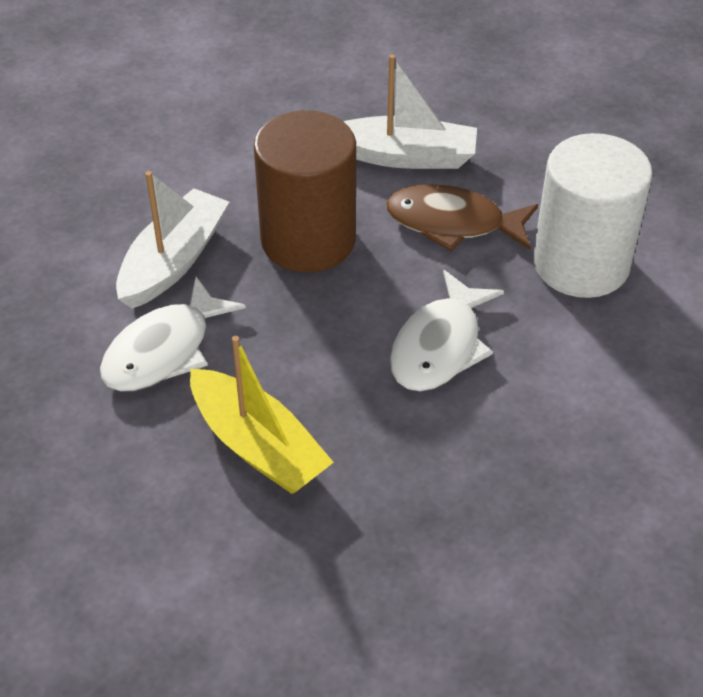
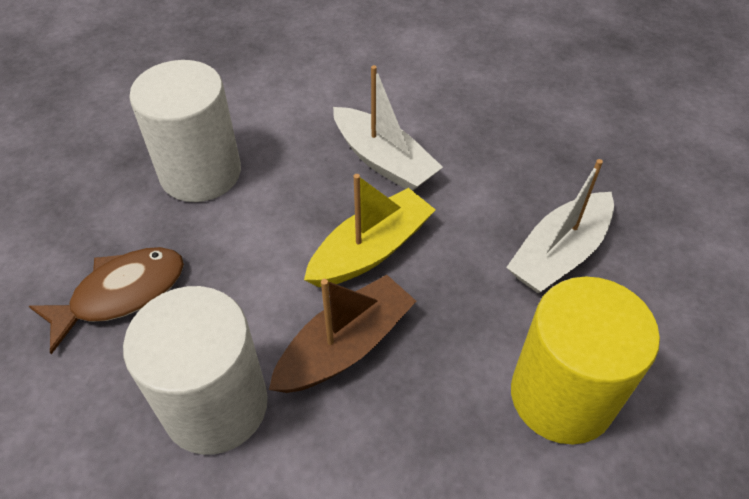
brown boat: none = 0 -> [269,275,416,393] = 1
brown cylinder: [254,110,356,272] = 1 -> none = 0
white cylinder: [533,133,653,298] = 1 -> [123,286,268,455] [129,60,241,202] = 2
white fish: [100,277,246,392] [390,270,504,392] = 2 -> none = 0
yellow cylinder: none = 0 -> [511,277,660,445] = 1

